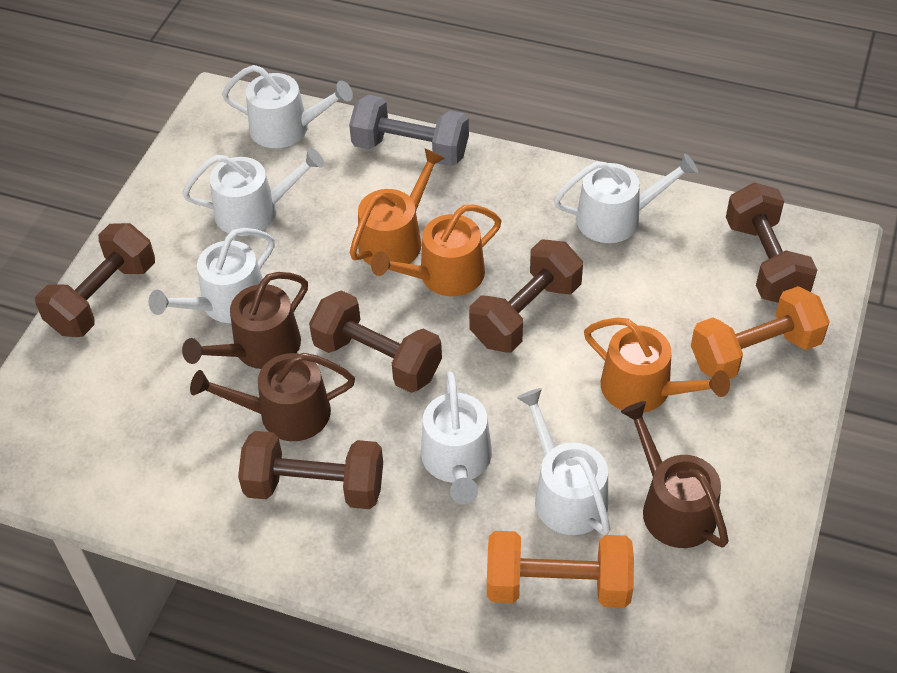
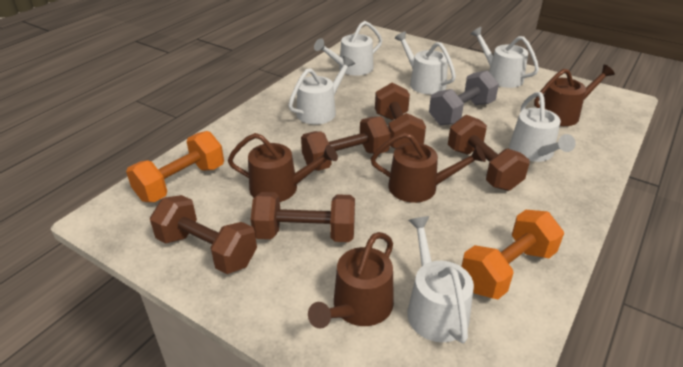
brown watering can: [182,272,308,369] [190,353,355,441] [621,401,729,548] = 3 -> [228,133,338,202] [308,232,394,328] [371,132,486,203] [534,65,615,126] = 4
orange watering can: [350,148,445,266] [371,205,501,296] [584,318,730,413] = 3 -> none = 0

